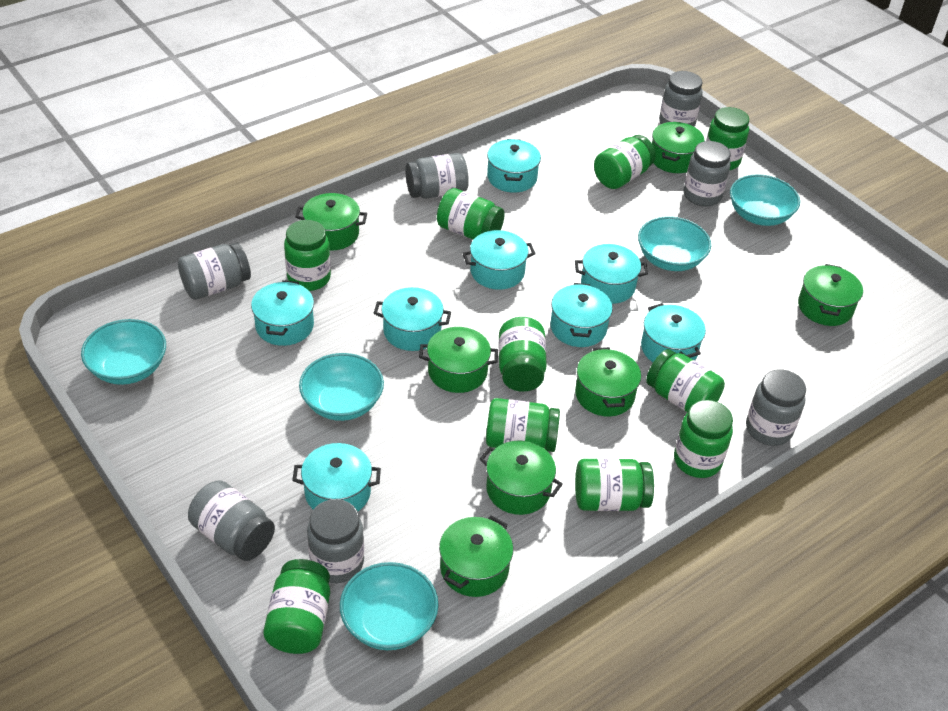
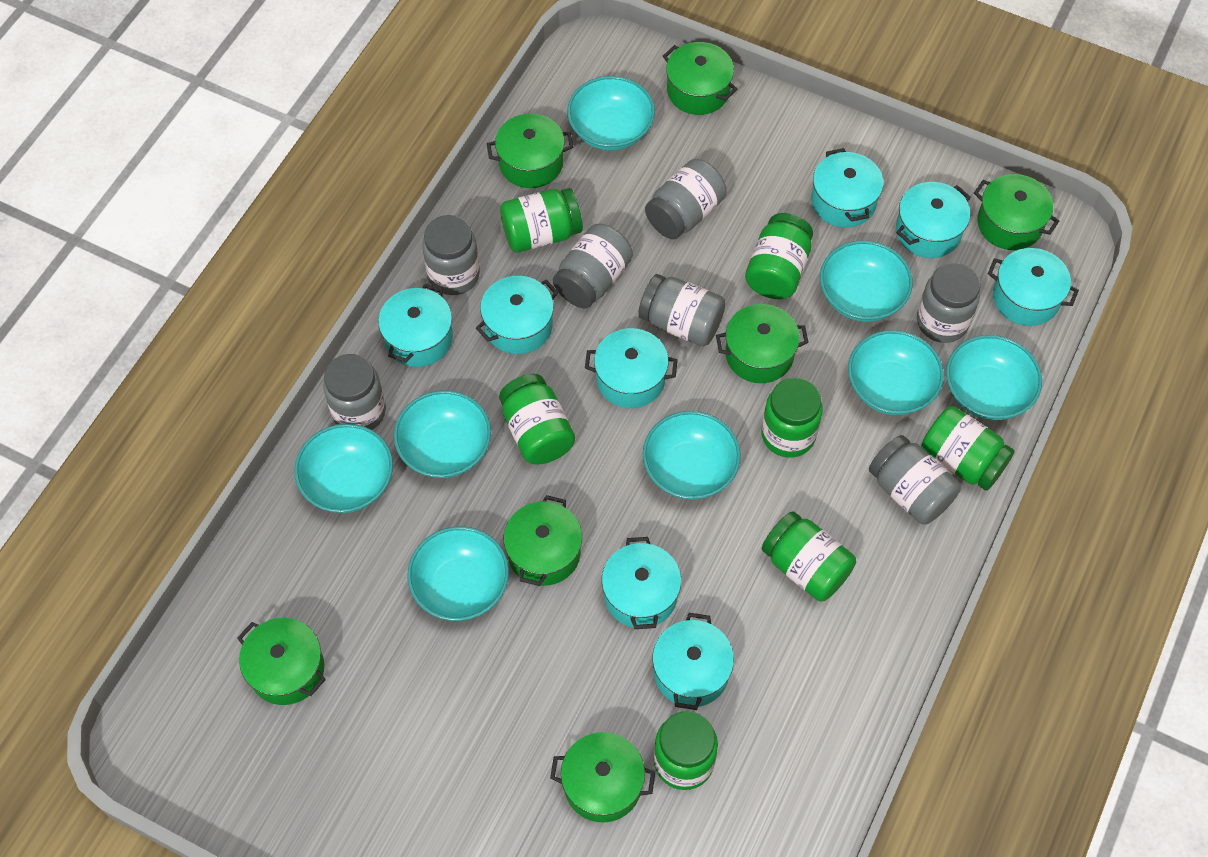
green jar: [263,559,330,654] [284,220,331,291] [437,188,505,240] [486,398,560,452] [499,317,547,392] [575,458,654,511] [594,135,656,189] [646,349,725,412] [674,400,733,478] [706,107,749,170] = 10 -> [499,374,575,465] [500,188,583,252] [654,711,718,790] [745,213,813,299] [761,378,823,458] [762,511,856,601] [921,406,1015,491] = 7
turquoise bowl: [81,319,166,385] [299,353,384,421] [340,562,438,650] [638,216,711,271] [730,174,800,226] = 5 -> [294,424,393,513] [394,390,491,478] [407,526,509,621] [567,76,655,151] [643,411,741,500] [820,241,913,322] [848,330,944,415] [946,335,1042,420] = 8

